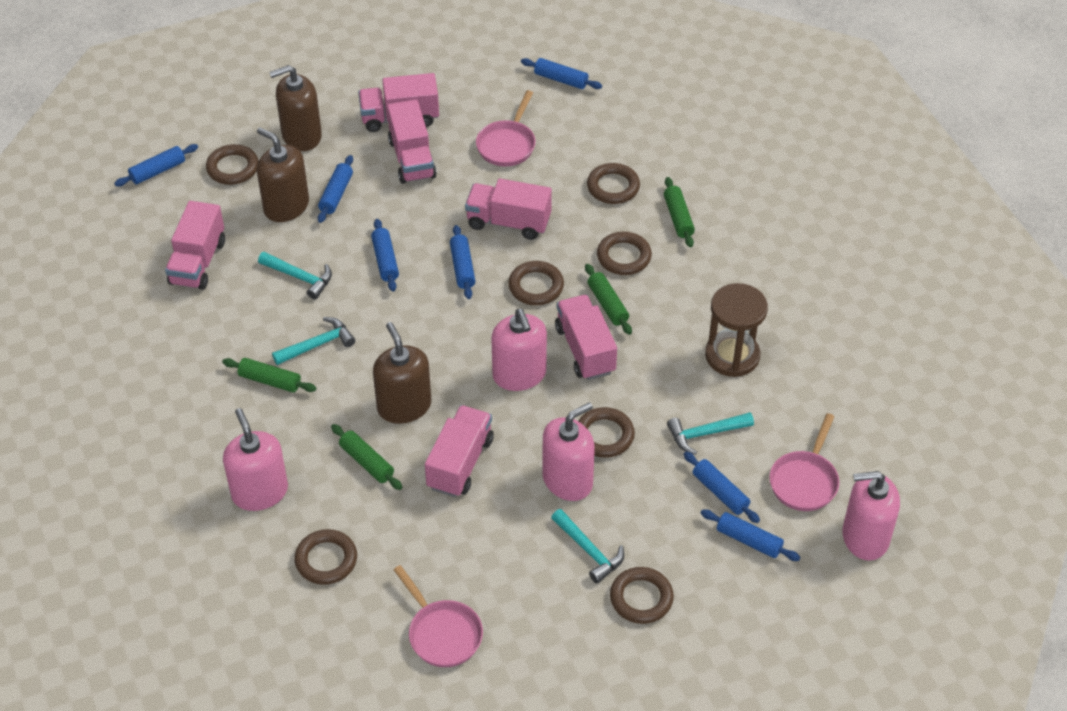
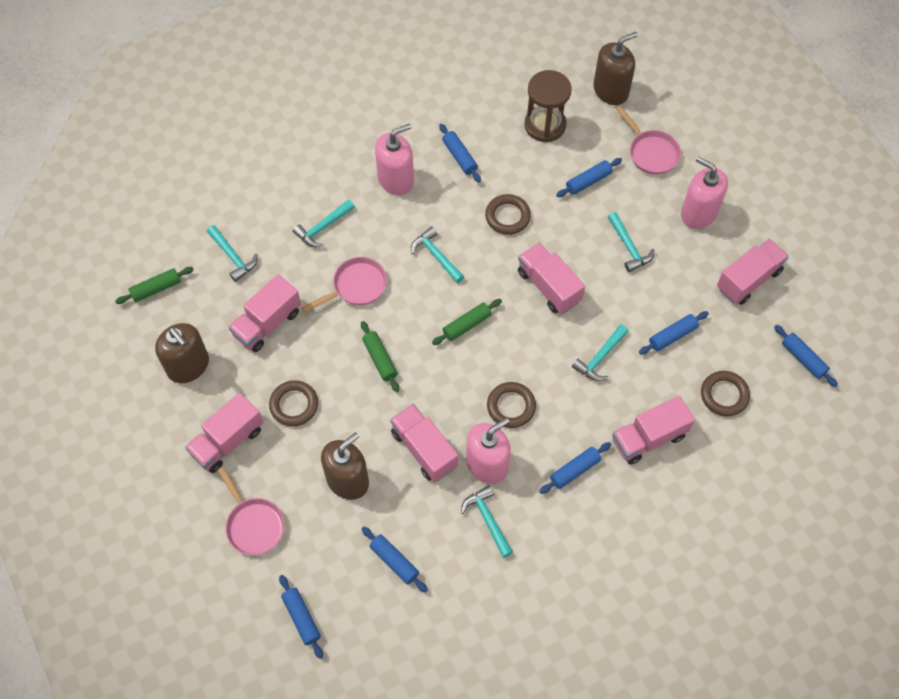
brown ring: [206,144,259,185] [295,529,357,585] [508,261,564,305] [578,407,635,458] [587,163,640,204] [597,232,652,275] [610,567,674,624] = 7 -> [269,380,318,426] [485,194,531,235] [487,382,536,428] [701,371,750,417] = 4
green rolling pin: [222,358,316,393] [331,424,403,490] [585,264,632,335] [664,177,695,247] = 4 -> [115,267,194,304] [361,321,399,392] [432,299,502,345] = 3
pink soap dispenser: [223,408,288,511] [491,309,547,391] [542,402,595,501] [842,471,900,561] = 4 -> [375,123,414,195] [466,418,511,484] [681,156,728,229] = 3
turquoise hammer: [258,252,332,299] [272,317,355,365] [551,509,624,583] [667,412,754,455] = 4 -> [207,225,258,282] [293,199,355,247] [411,226,465,283] [461,485,513,558] [572,324,629,381] [608,212,655,272] = 6

